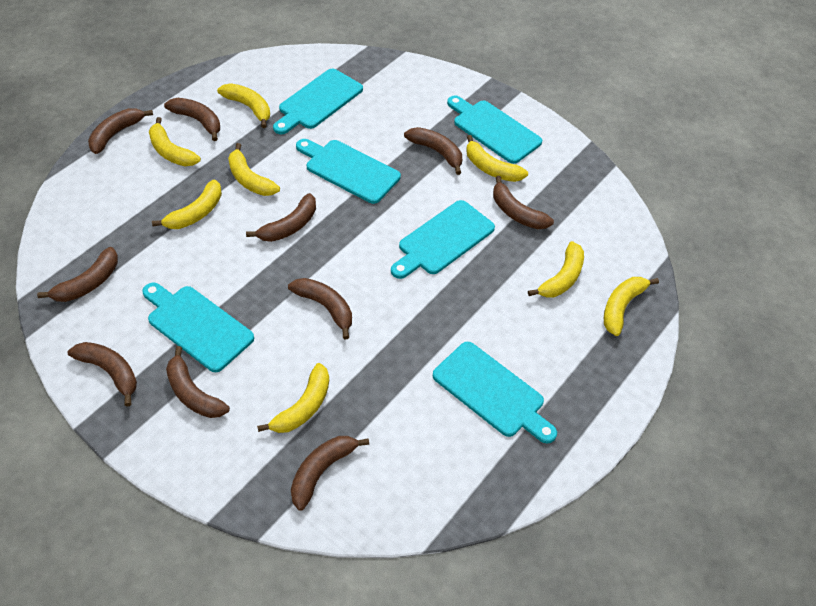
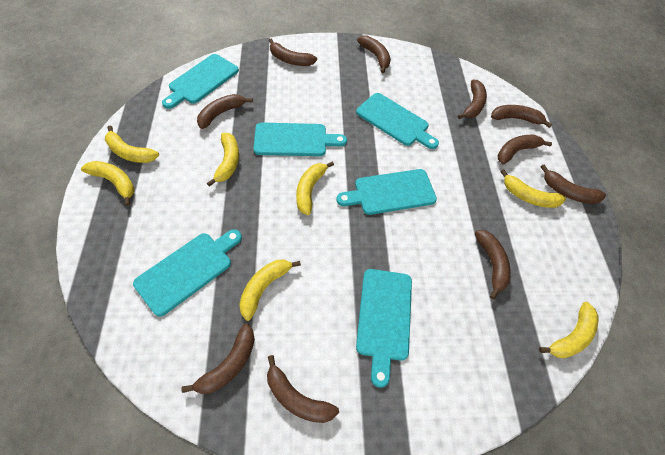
yellow banana: [149,117,201,166] [152,179,222,229] [217,84,270,128] [228,143,280,196] [257,363,329,433] [466,135,528,182] [528,241,584,298] [604,277,659,336] = 8 -> [81,161,135,206] [105,125,159,163] [207,133,239,187] [239,260,301,321] [296,161,334,215] [500,169,566,208] [539,302,598,358] = 7

